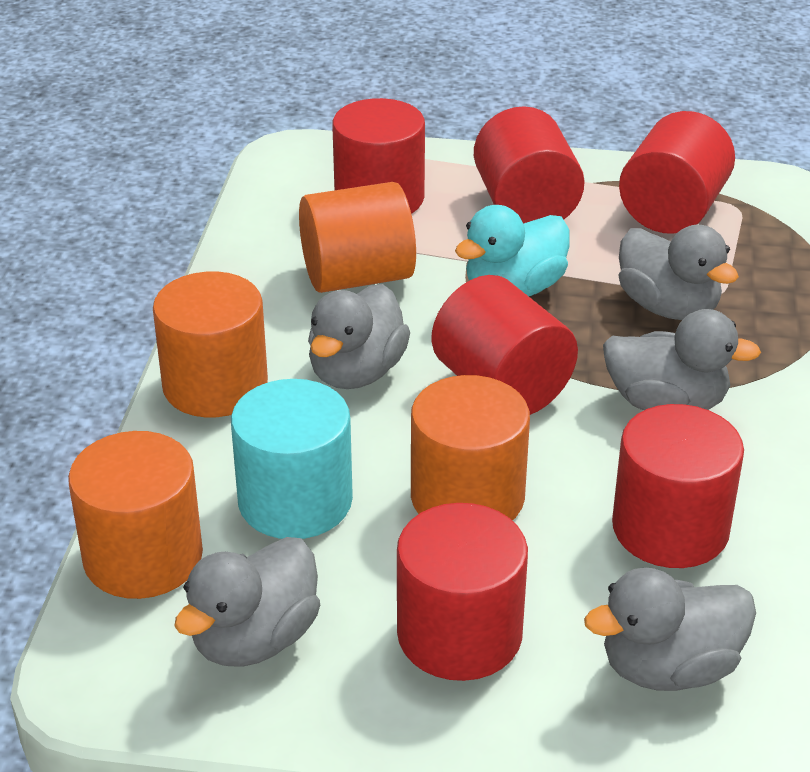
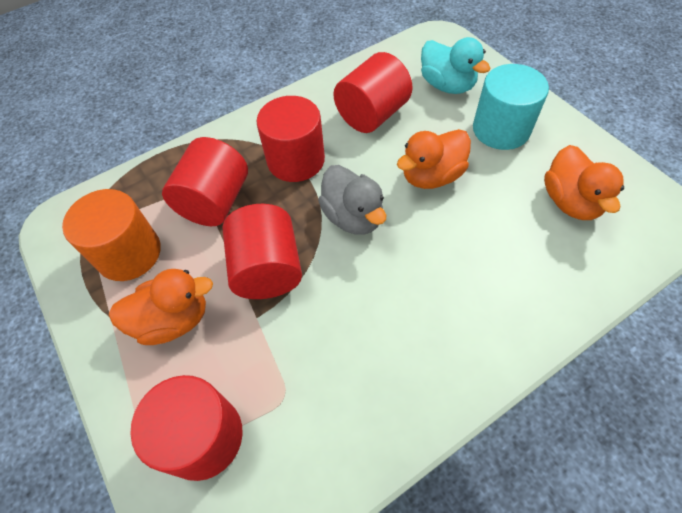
grey duck: [174,537,320,667] [308,284,410,389] [584,568,756,691] [603,309,761,411] [619,225,739,320] = 5 -> [318,165,386,235] = 1
orange cylinder: [68,431,203,599] [153,271,268,417] [299,182,416,293] [411,375,530,521] = 4 -> [62,189,161,281] = 1
orange duck: none = 0 -> [109,269,213,345] [397,129,471,189] [544,145,624,220] = 3
red cylinder: [332,98,425,214] [397,503,528,681] [432,275,578,415] [474,106,585,224] [612,404,744,568] [619,111,735,234] = 6 -> [130,375,243,481] [162,137,248,226] [222,204,302,299] [256,96,325,182] [333,52,413,133] = 5

